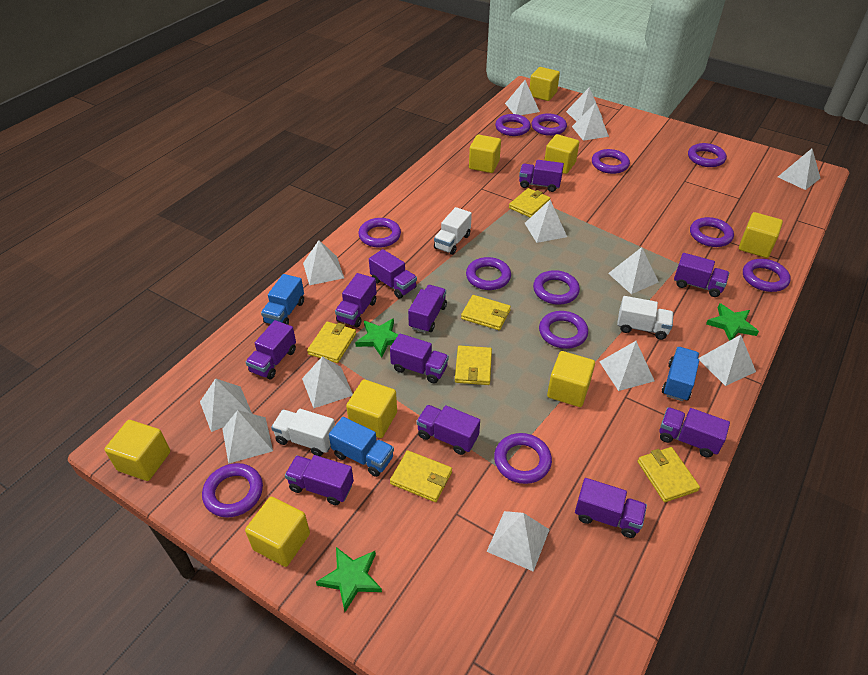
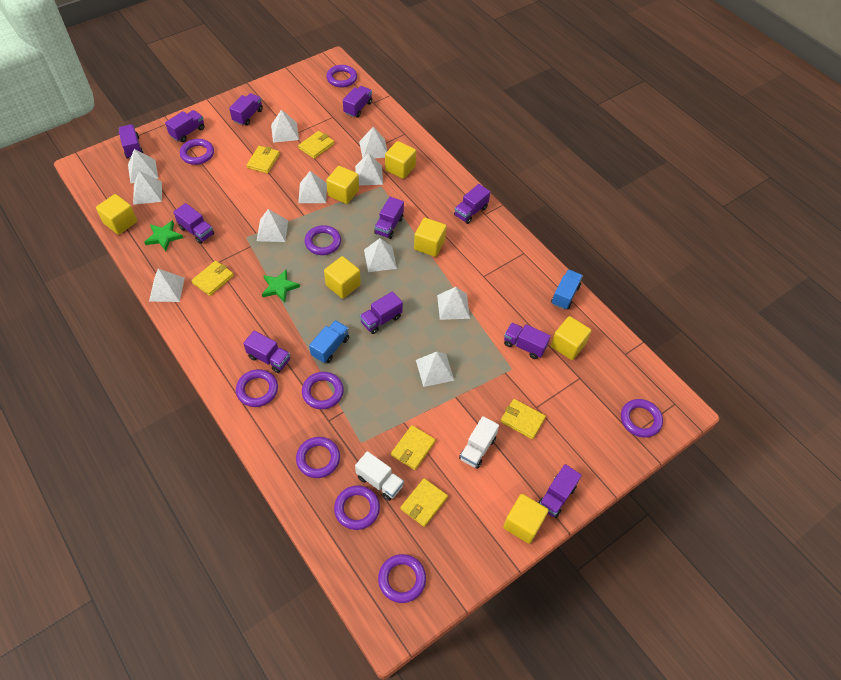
blue truck: [261,274,304,325] [329,417,394,477] [662,347,699,401] = 3 -> [309,320,349,363] [551,269,583,310] = 2
green star: [316,547,382,612] [355,318,398,358] [706,303,759,341] = 3 -> [144,220,183,251] [262,270,300,302] = 2
purple ring: [202,463,263,518] [359,218,401,248] [466,257,511,290] [494,433,552,484] [495,114,531,136] [532,113,567,136] [533,270,580,305] [539,311,588,349] [592,149,630,174] [688,143,727,167] [690,217,734,247] [743,259,791,292] = 12 -> [180,139,214,165] [236,369,278,407] [296,437,340,478] [302,372,344,410] [304,225,341,255] [326,65,357,88] [334,486,380,530] [378,554,426,603] [621,399,663,438] = 9
white pyramid: [200,378,252,432] [222,410,273,464] [302,357,353,408] [303,240,344,285] [487,511,550,572] [505,80,540,115] [525,200,567,243] [566,87,603,122] [572,103,609,141] [599,341,655,391] [608,247,659,294] [698,335,756,386] [778,149,820,190] = 13 -> [128,149,158,183] [133,171,162,205] [149,269,185,302] [257,209,288,242] [271,109,299,143] [298,171,327,203] [355,153,383,185] [359,127,387,159] [364,238,397,272] [416,352,455,387] [437,287,470,320] = 11
white truck: [271,409,335,456] [434,207,472,255] [617,296,674,340] = 3 -> [355,451,404,501] [459,416,499,469] = 2
yellow cube: [105,420,170,481] [245,497,310,567] [346,379,397,438] [469,135,501,173] [529,67,560,101] [545,134,579,174] [547,351,595,407] [739,212,783,258] = 8 -> [96,194,137,235] [324,256,361,299] [326,166,359,204] [385,141,416,179] [414,218,447,257] [503,494,548,544] [551,316,591,360] = 7

